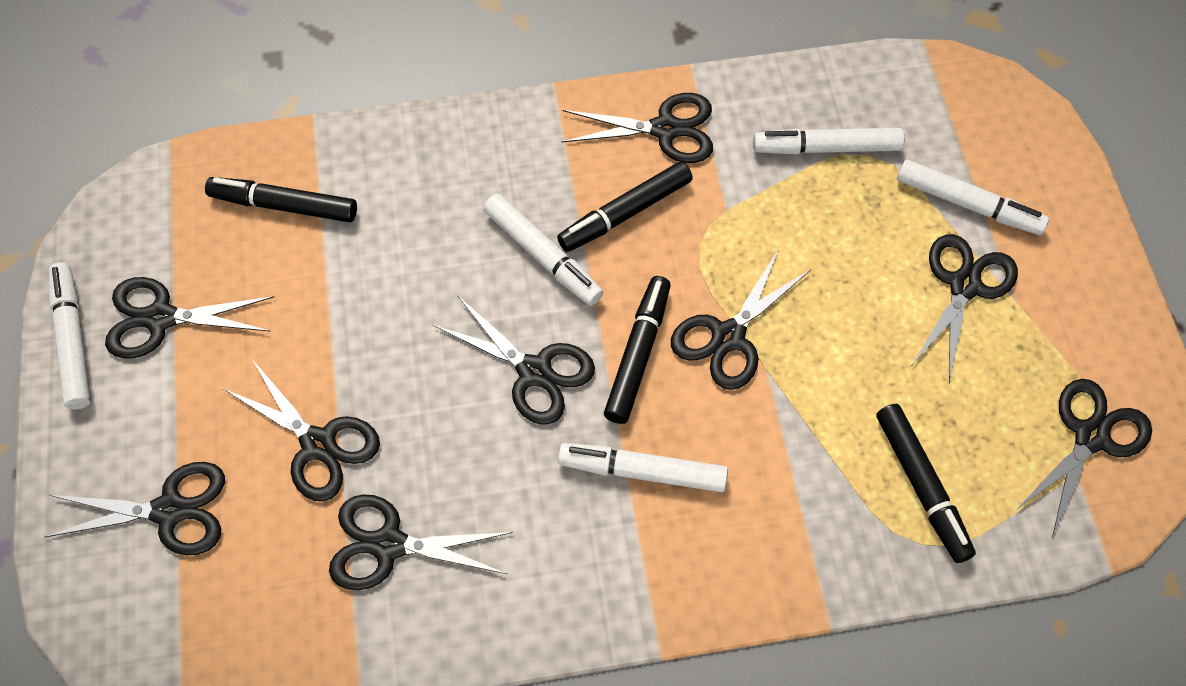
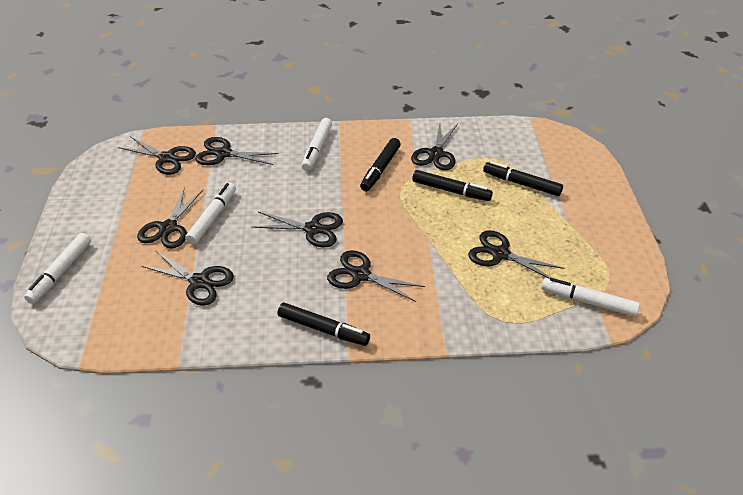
black scissors: [45,462,225,555] [105,277,274,359] [224,359,380,501] [329,494,513,590] [433,296,595,425] [562,93,713,163] [671,249,810,390] [912,234,1018,383] [1015,379,1152,537] = 9 -> [118,136,196,175] [137,187,203,248] [141,251,234,306] [195,137,279,165] [252,212,343,247] [327,250,425,302] [411,124,458,171] [468,230,565,279] = 8
white marker: [49,262,91,409] [483,194,603,306] [558,443,728,492] [753,128,904,155] [897,159,1049,235] = 5 -> [24,233,91,304] [185,183,236,245] [302,118,332,171] [541,278,640,316] = 4

